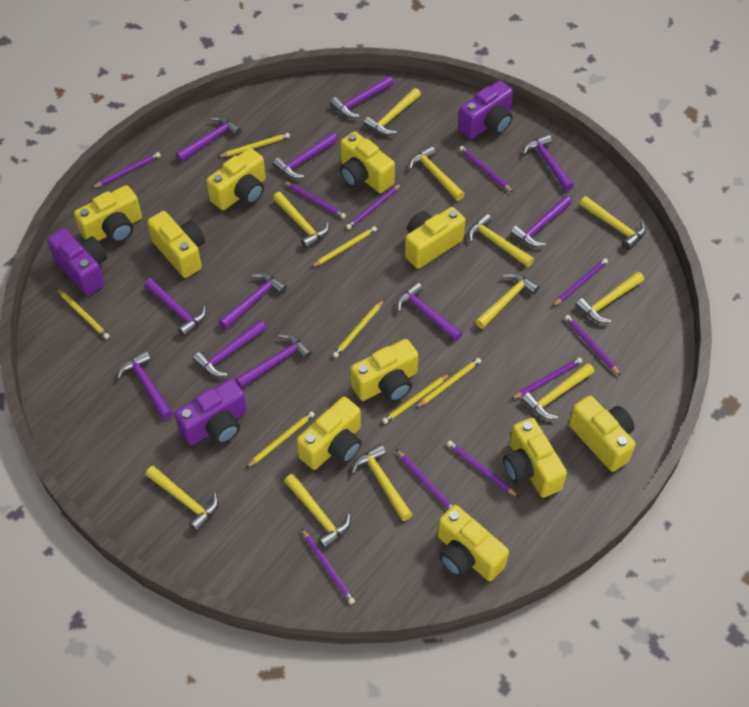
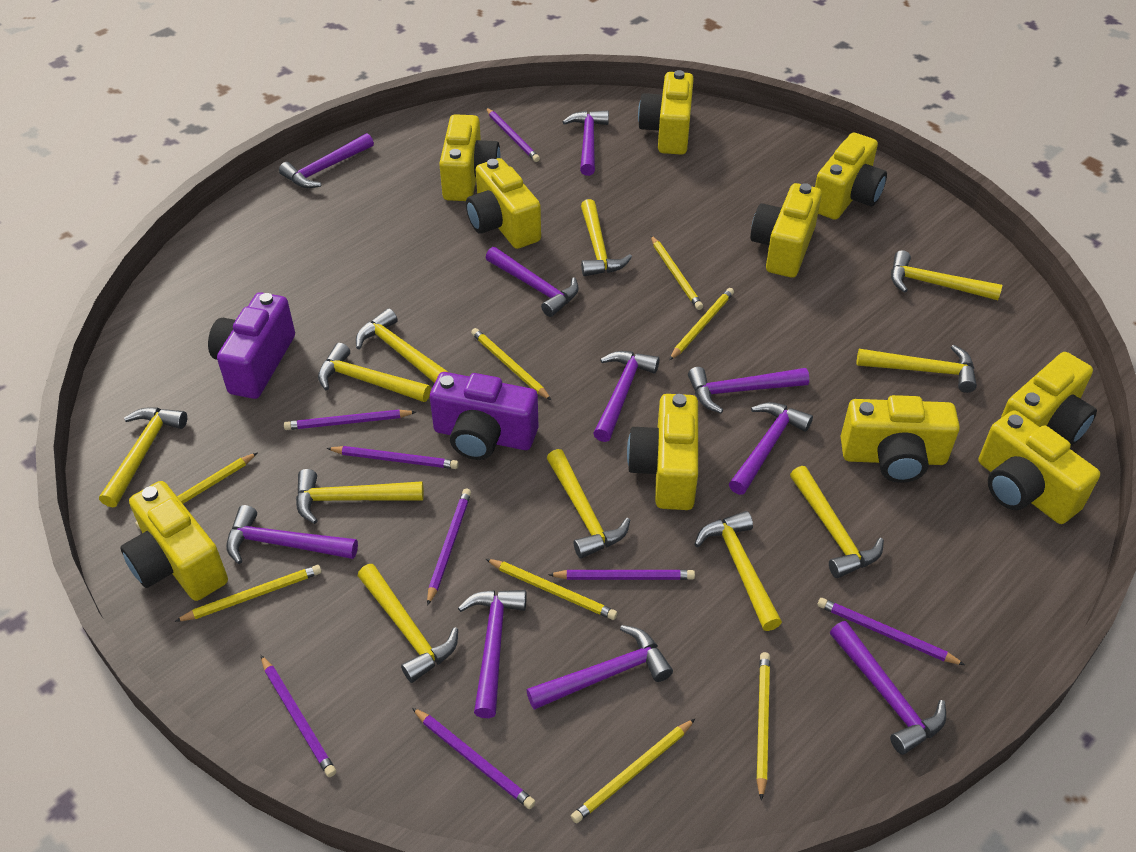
purple camera: [47,228,107,295] [174,379,247,445] [458,81,513,139] = 3 -> [208,292,295,399] [430,372,539,460] = 2
purple hammer: [117,350,173,420] [144,278,206,337] [176,116,241,162] [193,320,266,377] [219,273,287,329] [235,334,312,388] [273,132,338,179] [330,76,394,118] [396,282,463,341] [510,196,572,247] [523,134,574,191] = 11 -> [226,505,358,564] [279,133,374,188] [458,590,527,718] [486,247,579,317] [526,625,673,710] [563,110,609,176] [593,351,659,442] [688,367,809,413] [729,402,813,495] [830,621,946,755] = 10
purple pencil: [92,152,161,188] [283,181,346,219] [301,528,355,604] [346,183,402,230] [396,449,453,510] [447,441,519,497] [459,146,513,192] [512,357,582,399] [552,258,608,307] [565,315,621,376] = 10 -> [261,655,336,777] [284,409,416,430] [327,446,459,469] [412,708,536,809] [427,489,471,606] [486,108,540,162] [548,570,695,580] [817,598,965,665] = 8
yellow pencil: [57,289,110,339] [218,133,290,157] [246,411,315,468] [311,226,377,267] [333,300,384,358] [382,374,450,424] [416,358,481,408] = 7 -> [135,452,258,529] [175,565,322,622] [471,328,552,401] [486,559,617,620] [571,719,695,823] [651,236,703,310] [669,288,734,360] [757,652,770,801] = 8

